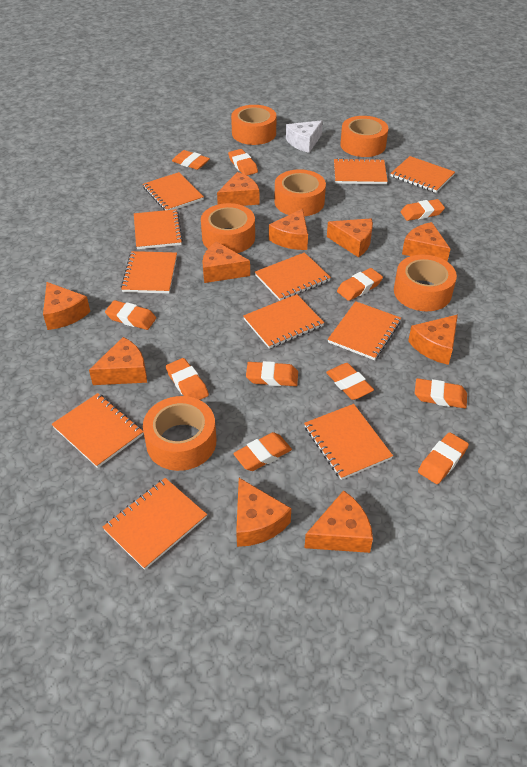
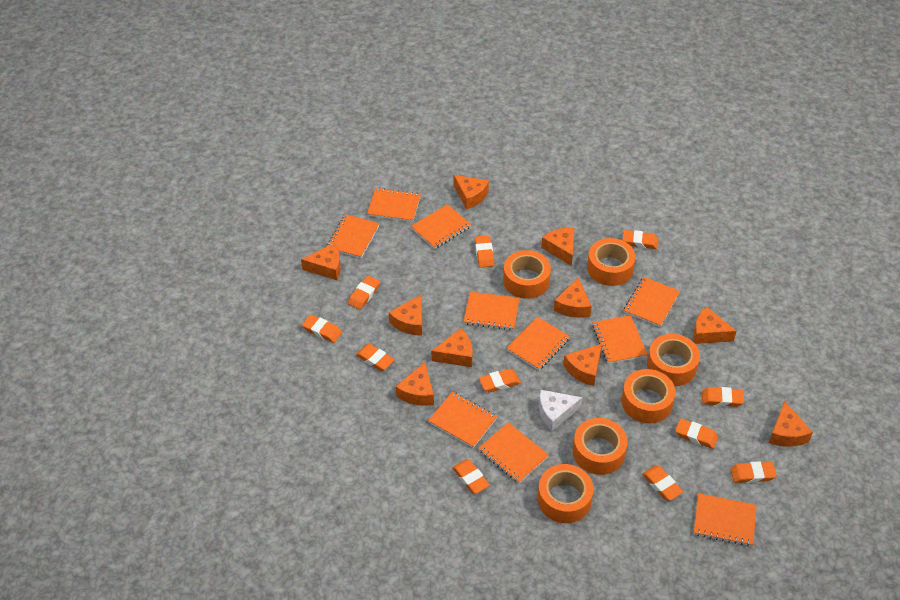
orange notebook: [52,393,143,468] [103,478,207,570] [121,251,177,294] [134,209,183,249] [143,172,204,210] [243,294,324,349] [255,252,331,301] [304,404,393,480] [328,301,401,360] [334,158,388,184] [391,156,455,193] = 11 -> [326,214,380,258] [367,188,421,222] [411,204,471,249] [428,392,497,448] [464,292,520,330] [478,422,549,483] [507,317,570,370] [592,315,648,364] [624,277,680,327] [693,493,757,546] = 10

